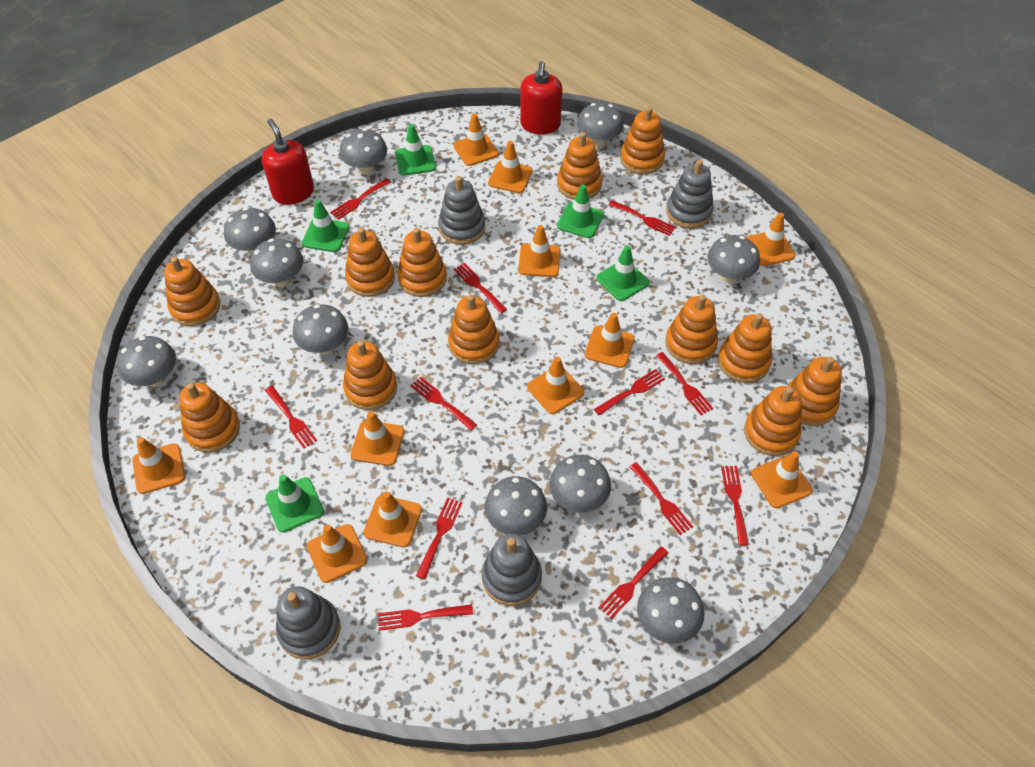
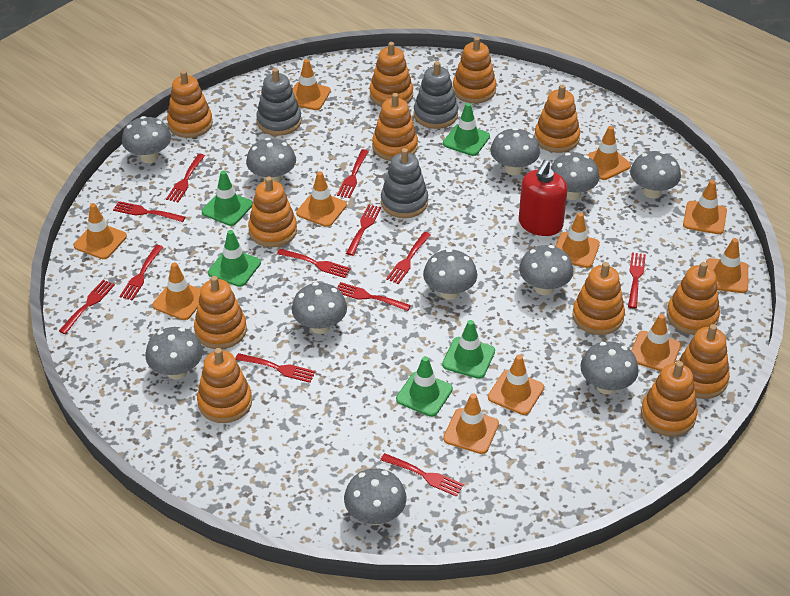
grey mushroom: [117,336,176,387] [224,207,276,255] [250,239,303,287] [293,304,348,355] [339,128,387,175] [484,476,547,535] [549,455,611,513] [577,103,624,148] [637,577,704,644] [707,235,760,284] = 10 -> [122,116,171,163] [145,327,203,380] [246,138,296,183] [292,282,347,334] [344,468,407,525] [423,249,477,300] [490,128,540,175] [519,245,573,295] [550,153,599,200] [580,341,639,394] [630,151,681,198] = 11
grey stacking toy: [276,586,340,659] [438,176,485,245] [482,533,542,606] [666,160,714,228] = 4 -> [256,68,301,136] [381,148,428,218] [414,61,458,129] = 3
red soap dispenser: [262,119,314,205] [520,61,562,134] = 2 -> [519,160,567,236] = 1

